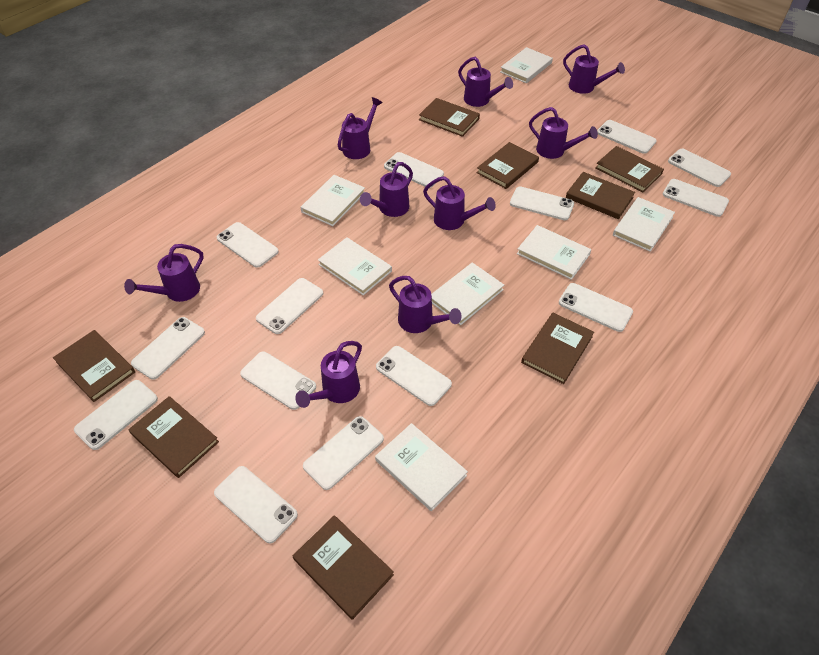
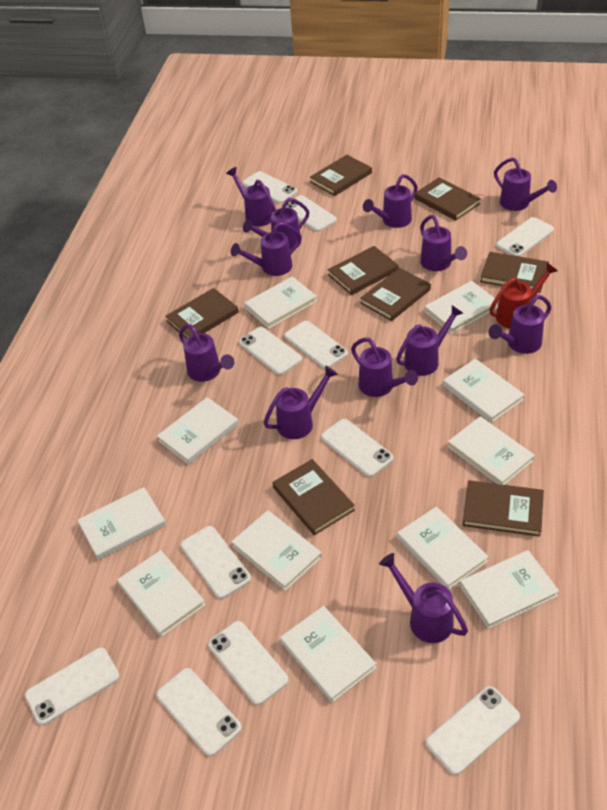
purple watering can: [124,244,204,302] [295,341,362,408] [338,97,383,159] [360,162,413,217] [389,276,462,333] [423,176,496,230] [458,57,513,107] [529,107,598,159] [563,44,625,94] = 9 -> [179,324,234,382] [226,167,276,227] [231,222,302,276] [243,198,310,250] [263,365,338,439] [351,338,418,397] [363,174,418,228] [379,553,468,643] [396,305,463,376] [420,215,467,271] [489,295,552,354] [494,157,557,211] = 12
red watering can: none = 0 -> [489,263,558,329] = 1
white book: [300,175,365,226] [318,237,392,296] [375,423,468,511] [431,262,504,325] [500,47,553,83] [517,225,592,280] [613,197,675,252] = 7 -> [77,487,166,560] [117,550,205,637] [157,397,239,464] [231,510,322,591] [244,276,317,329] [280,606,376,702] [397,506,488,589] [424,281,499,334] [443,359,524,423] [447,416,535,485] [460,550,559,629] = 11
white phone: [74,380,158,450] [131,317,205,380] [214,466,298,543] [217,222,279,268] [240,351,316,410] [256,278,323,334] [303,416,384,490] [376,346,452,406] [384,152,444,188] [510,187,574,220] [559,283,633,332] [597,120,657,154] [663,179,729,217] [668,149,731,187] = 14 -> [25,647,120,725] [157,668,242,756] [181,526,251,599] [208,621,289,705] [239,327,302,375] [242,171,297,204] [282,195,337,232] [284,321,348,369] [321,419,393,477] [426,686,520,775] [496,217,554,257] = 11

